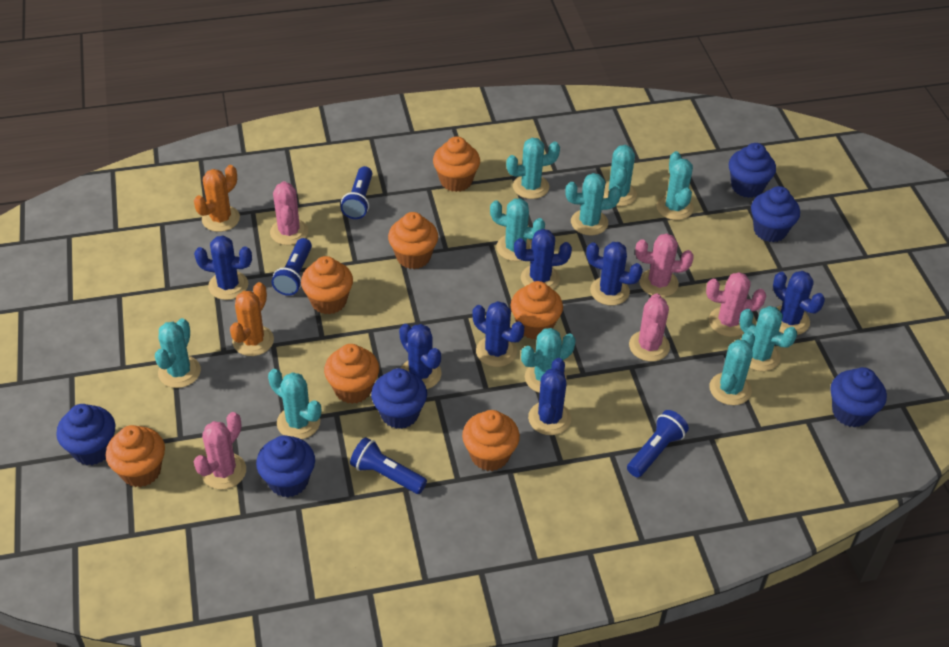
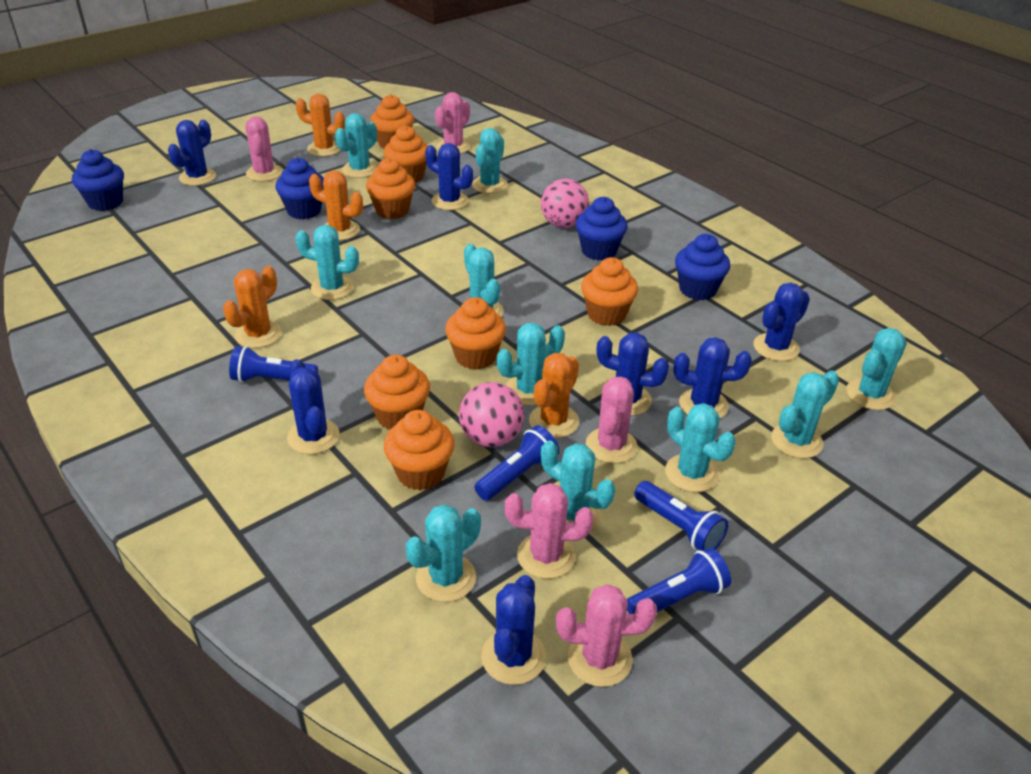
blue cupcake: [56,404,115,465] [256,435,315,497] [371,368,427,429] [729,143,776,198] [751,186,800,242] [830,367,887,427] = 6 -> [72,149,124,211] [276,158,324,219] [576,197,628,260] [675,234,730,300] = 4
orange cactus: [194,165,240,232] [230,282,274,356] = 2 -> [223,266,282,348] [296,94,345,156] [309,170,363,240] [529,353,579,438] = 4
pink ball: none = 0 -> [459,382,524,447] [541,179,589,228] = 2

